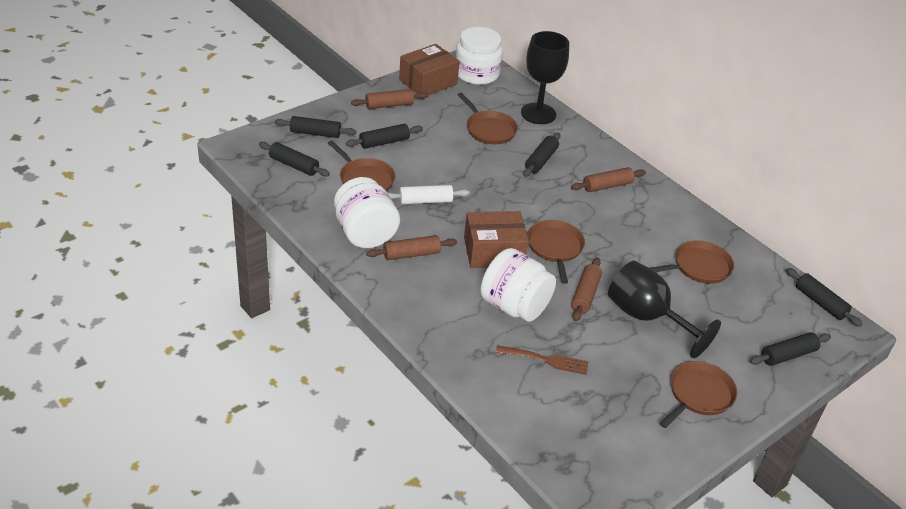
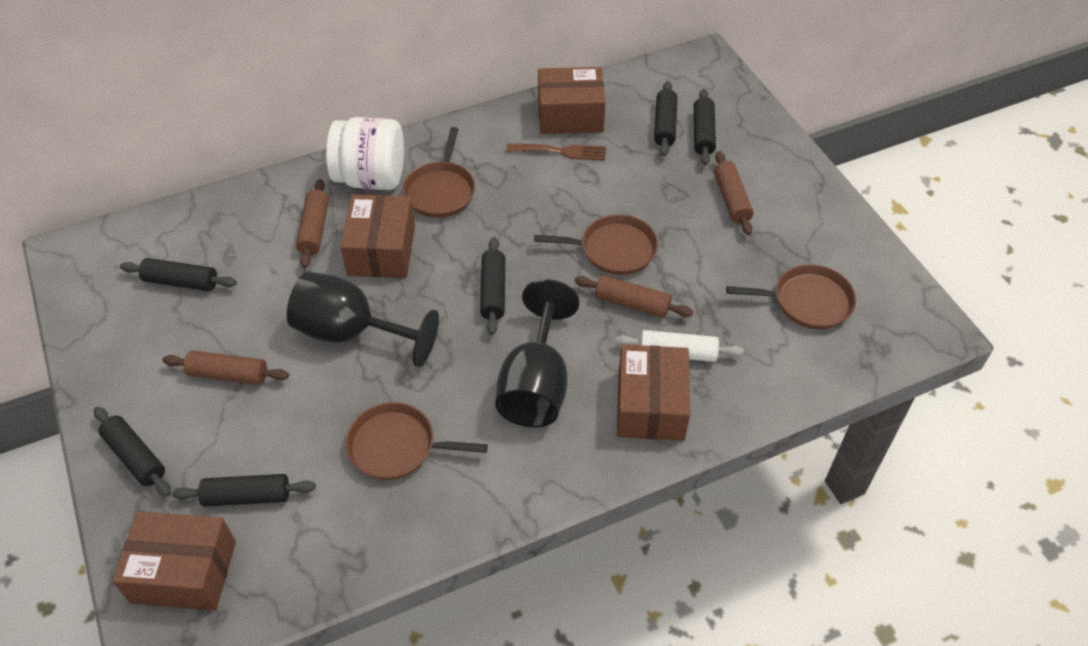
brown box: [399,44,460,95] [464,211,529,268] = 2 -> [112,511,236,610] [341,195,415,278] [538,67,606,134] [617,345,690,441] = 4
brown pan: [328,140,396,191] [458,93,518,144] [527,220,585,284] [651,240,734,284] [659,361,737,428] = 5 -> [346,402,488,480] [403,127,476,218] [534,214,658,275] [726,264,856,329] = 4
white jar: [334,177,400,248] [455,27,503,85] [480,248,556,322] = 3 -> [326,117,404,190] = 1

